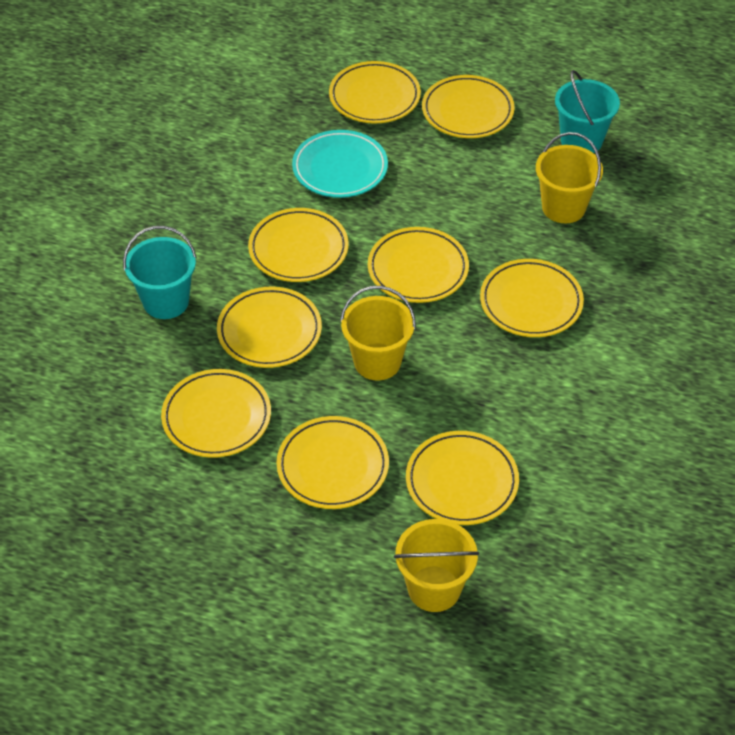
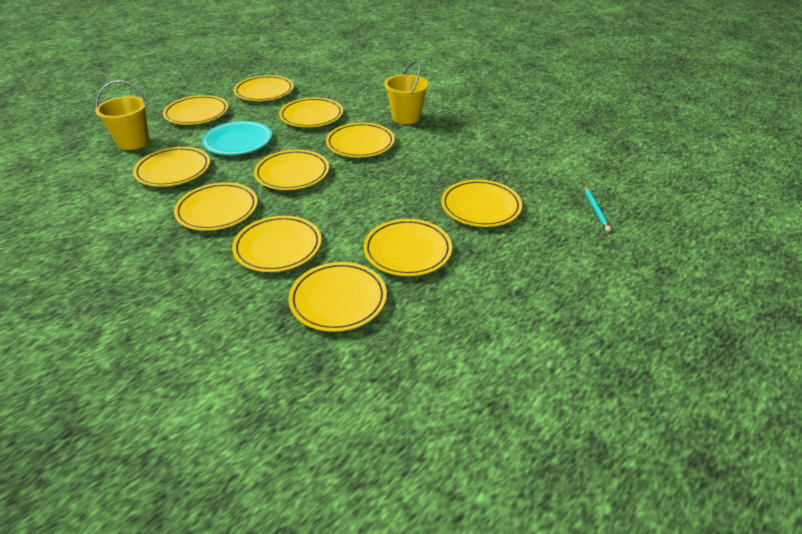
turquoise bucket: [123,226,197,319] [555,70,620,153] = 2 -> none = 0
turquoise pencil: none = 0 -> [584,186,611,232] = 1
yellow bucket: [340,286,416,380] [394,519,479,612] [536,132,603,223] = 3 -> [95,80,149,150] [384,61,429,124] = 2
yellow plate: [161,369,271,458] [217,287,322,368] [248,208,349,282] [277,416,389,509] [329,61,421,124] [368,227,469,303] [406,431,519,525] [422,75,515,138] [480,259,584,337] = 9 -> [133,147,210,187] [163,95,228,125] [174,182,258,231] [232,216,321,272] [234,75,294,101] [254,150,329,190] [279,97,343,127] [289,262,387,332] [326,123,395,158] [364,219,452,276] [441,180,522,227] = 11

